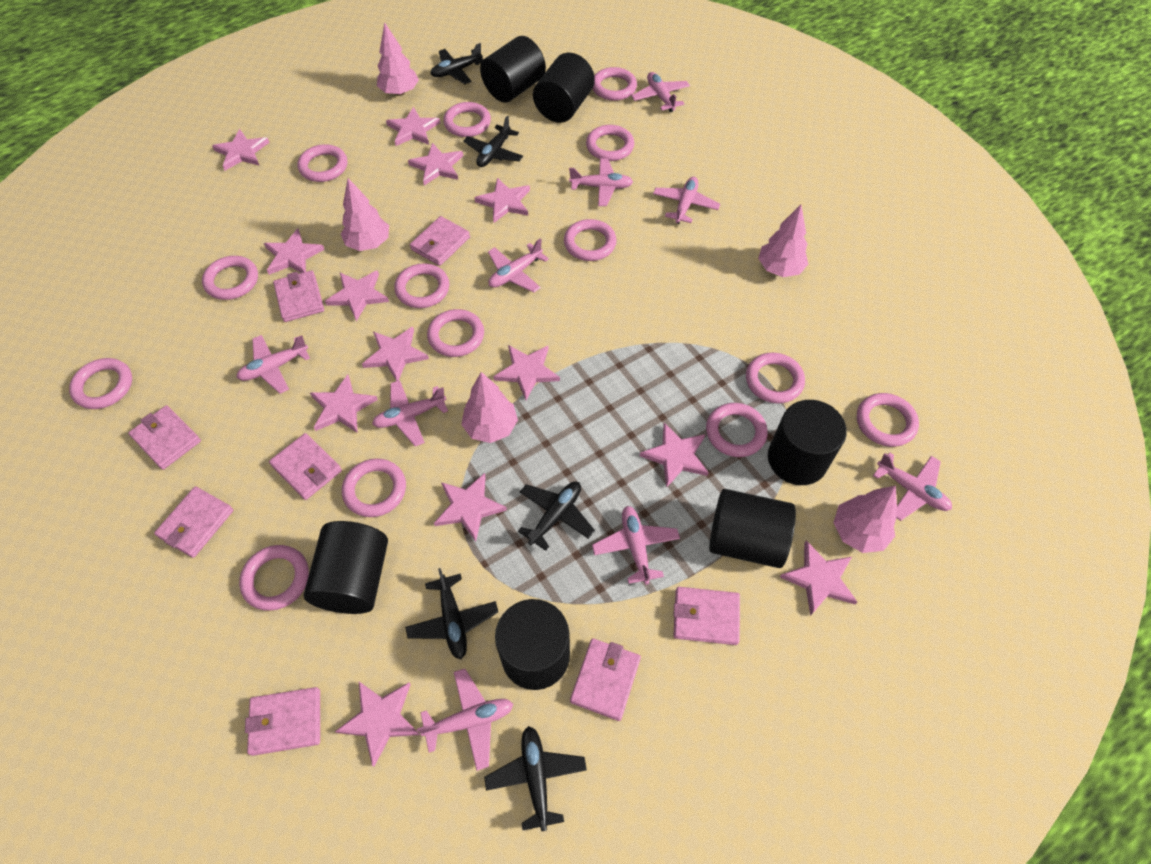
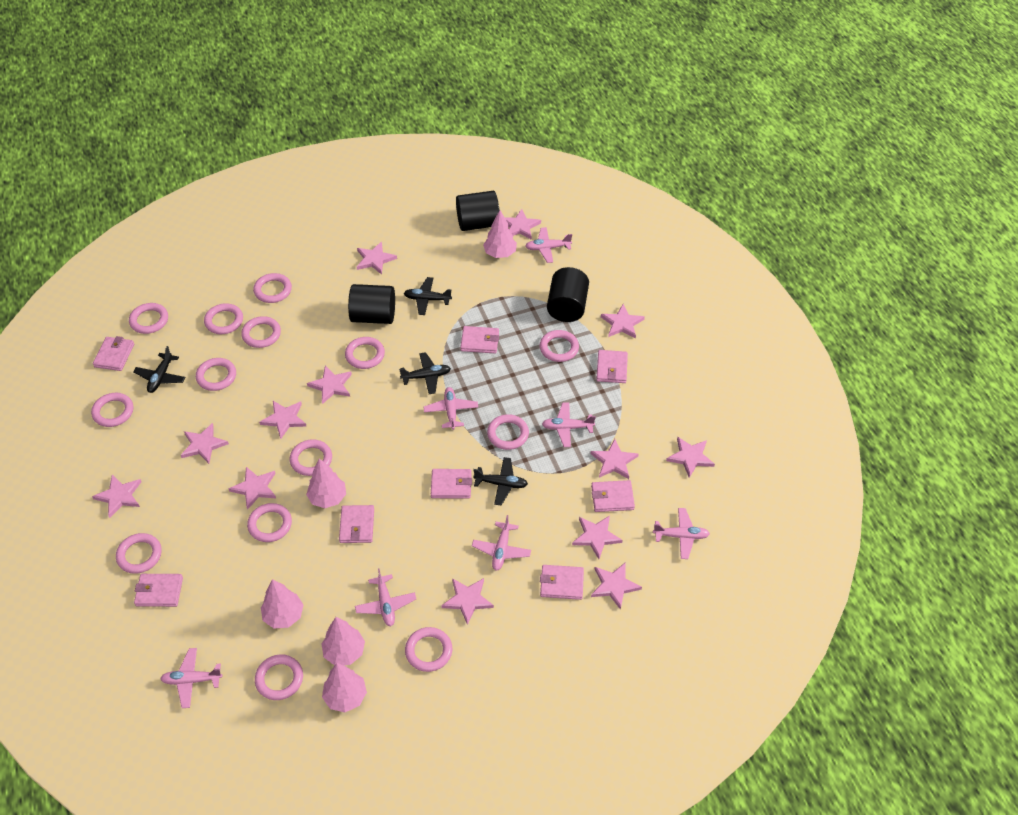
black cylinder: [304,521,388,614] [480,36,546,103] [495,599,570,690] [533,53,595,123] [709,489,796,568] [768,400,847,485] = 6 -> [348,284,395,324] [456,191,499,231] [547,267,589,322] = 3
black plane: [405,568,498,659] [430,43,483,84] [463,116,523,167] [484,726,587,831] [518,481,595,551] = 5 -> [133,346,186,393] [399,352,451,394] [404,277,452,315] [473,457,528,505] = 4
pink plane: [236,335,310,394] [372,380,448,446] [417,669,513,771] [488,238,549,293] [569,158,633,206] [592,506,680,585] [631,72,690,112] [653,177,720,224] [873,452,952,521] = 9 -> [160,648,223,708] [355,569,416,626] [424,387,478,430] [472,515,531,570] [525,227,572,263] [542,402,596,447] [653,508,710,559] = 7

